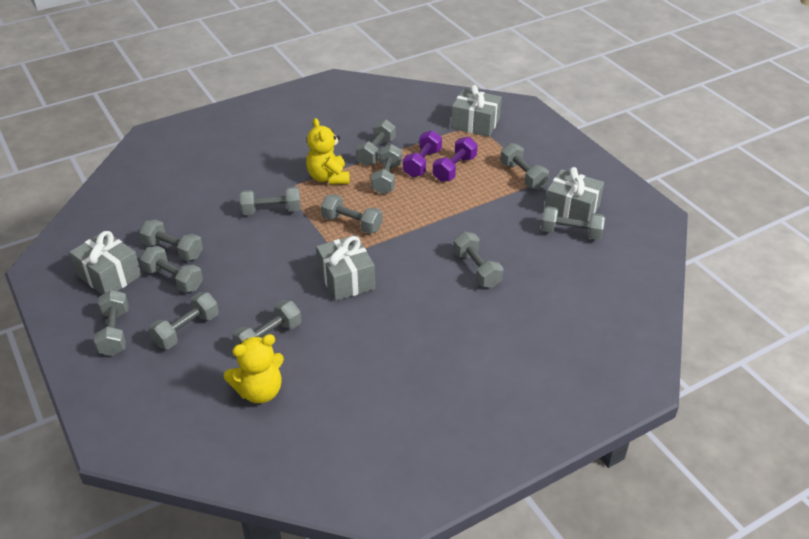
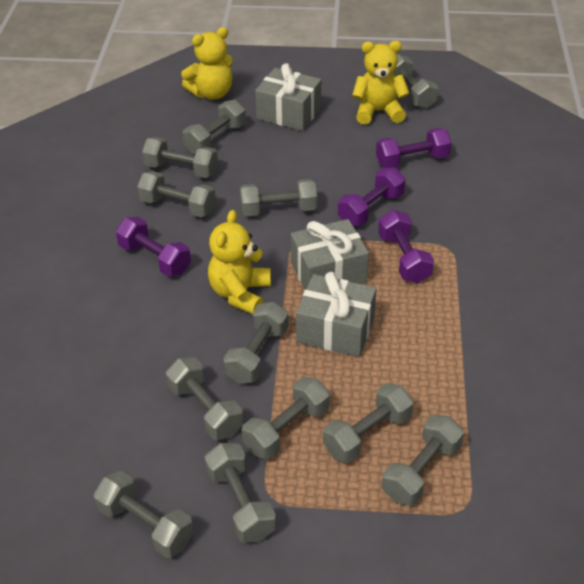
grey gift: [69,231,142,295] [316,235,375,301] [451,85,502,137] [545,167,604,222] = 4 -> [255,63,321,131] [291,219,369,290] [296,272,376,357] = 3
purple dumbbell: [403,130,442,177] [433,137,478,182] = 2 -> [116,217,191,277] [338,168,405,226] [376,128,451,168] [378,210,434,283] = 4
yellow teddy bear: [224,334,284,403] [306,118,350,185] = 2 -> [181,27,233,100] [208,210,271,314] [352,41,410,125] = 3

